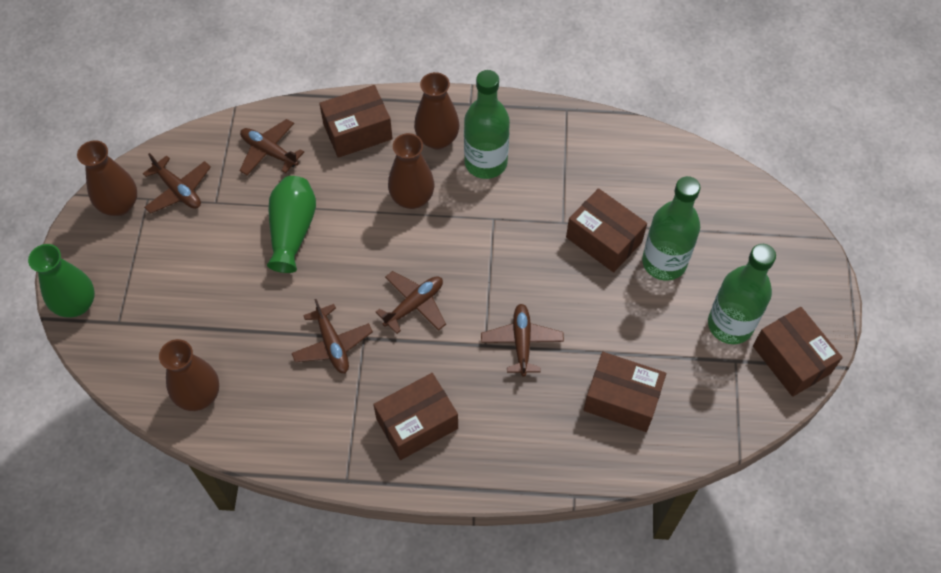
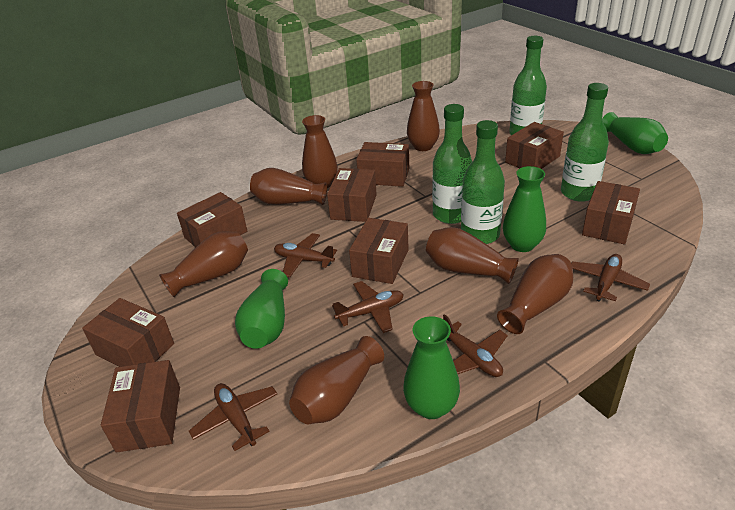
brown box: [319,85,393,158] [373,373,458,460] [566,188,647,272] [584,352,666,432] [753,307,843,397] = 5 -> [82,298,174,367] [101,360,180,453] [177,192,247,247] [327,168,377,222] [349,218,409,284] [356,142,409,187] [505,122,564,169] [582,181,640,244] = 8
brown vase: [77,140,137,216] [159,339,219,411] [388,133,434,209] [414,72,459,149] = 4 -> [159,231,248,297] [250,168,327,205] [289,336,384,424] [302,115,338,188] [407,81,440,151] [426,227,519,284] [497,254,573,334] = 7
green bottle: [464,70,510,179] [642,176,700,280] [708,244,776,344] = 3 -> [432,104,472,224] [461,120,505,244] [509,36,547,135] [561,83,609,202] = 4
green vase: [28,244,95,317] [267,176,316,273] = 2 -> [235,269,288,349] [403,316,460,419] [503,166,546,252] [602,112,668,154] = 4

